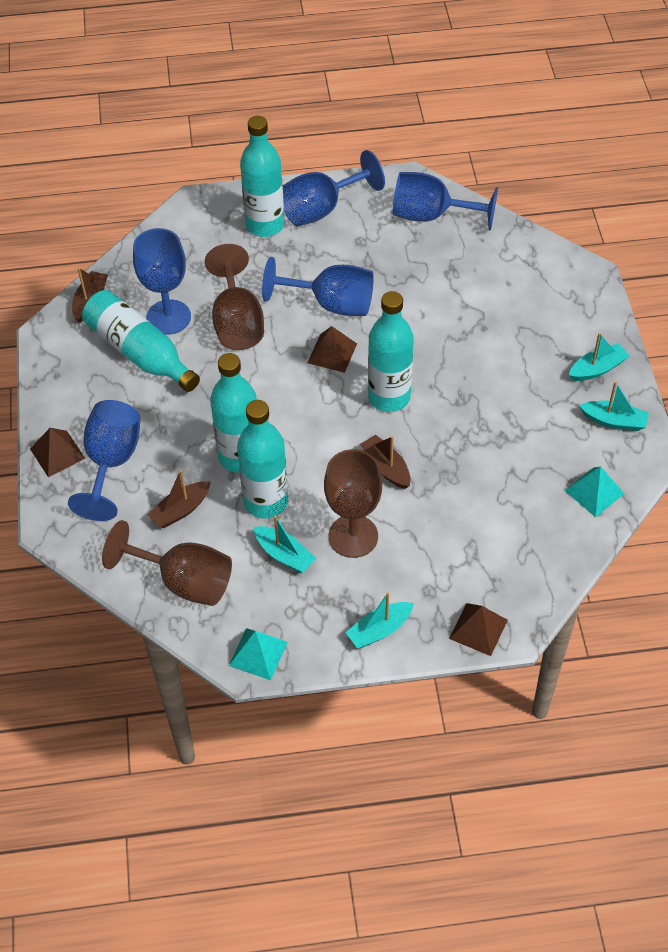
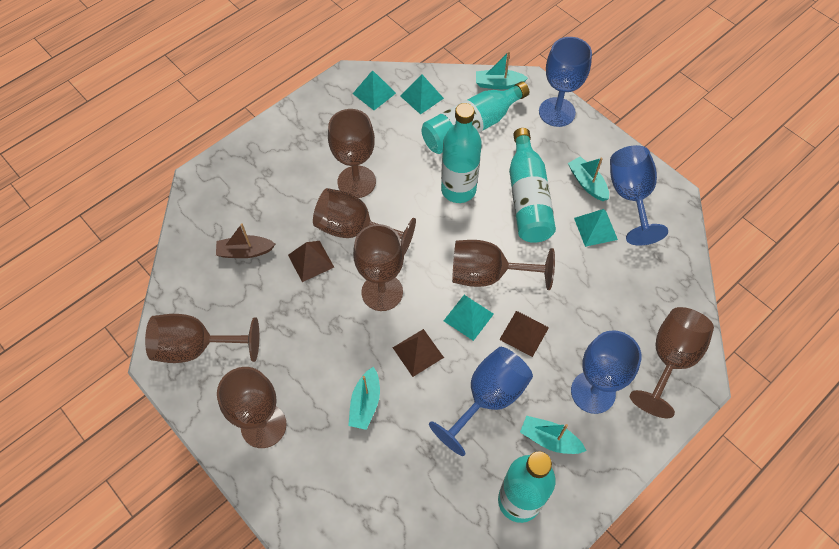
blue goblet: [68,400,141,521] [133,228,191,335] [262,257,374,316] [283,150,385,226] [393,172,498,231] = 5 -> [429,347,533,456] [539,37,592,127] [571,330,642,414] [610,145,668,246] = 4
brown boat: [72,268,108,323] [147,470,210,528] [360,435,411,489] = 3 -> [216,223,275,258] = 1
brown goblet: [102,520,232,606] [205,244,264,350] [324,449,382,558] = 3 -> [145,314,259,363] [217,367,287,448] [313,188,416,255] [328,109,376,198] [353,224,404,311] [452,240,555,290] [630,307,714,418] = 7
turquoise bottle: [82,290,200,392] [210,353,257,473] [237,400,288,519] [240,116,284,237] [368,291,414,412] = 5 -> [422,81,529,154] [441,103,482,203] [498,451,555,523] [509,128,556,243] = 4
turquoise pyramid: [229,628,288,680] [564,466,624,517] = 2 -> [353,70,396,110] [401,75,444,115] [444,295,494,341] [574,209,618,247] = 4

